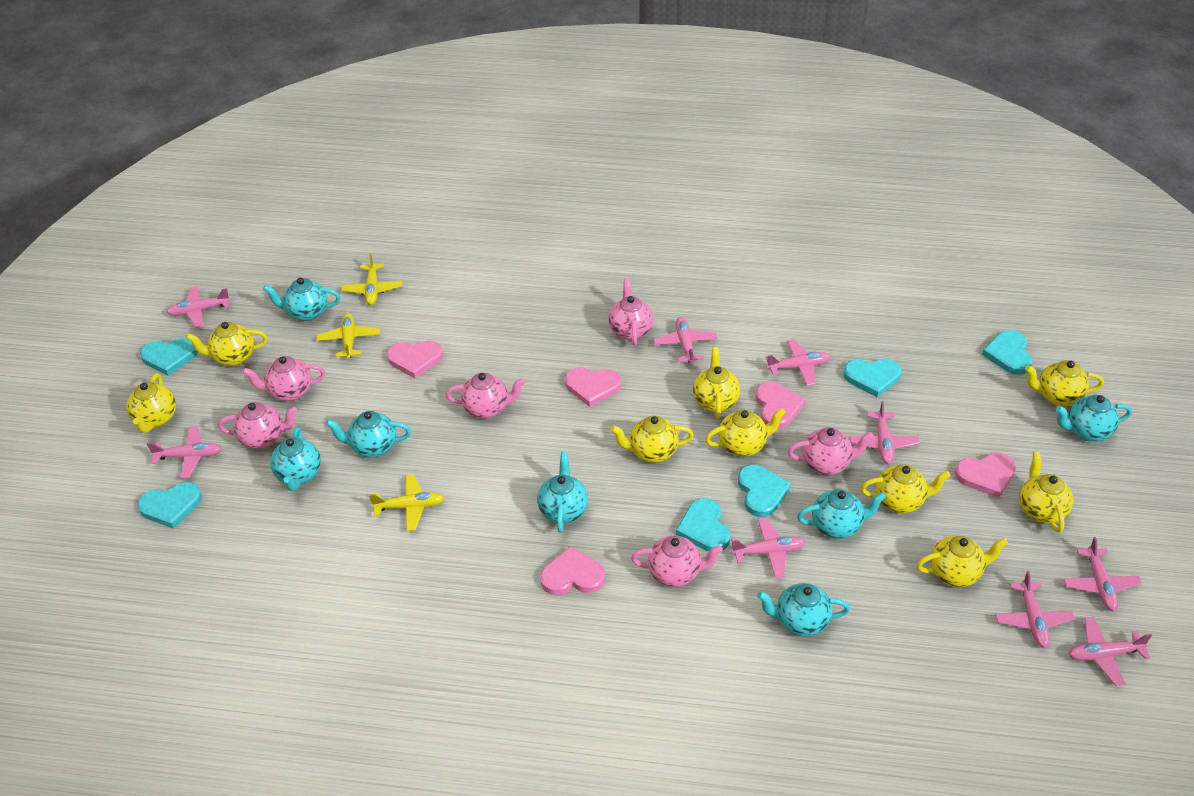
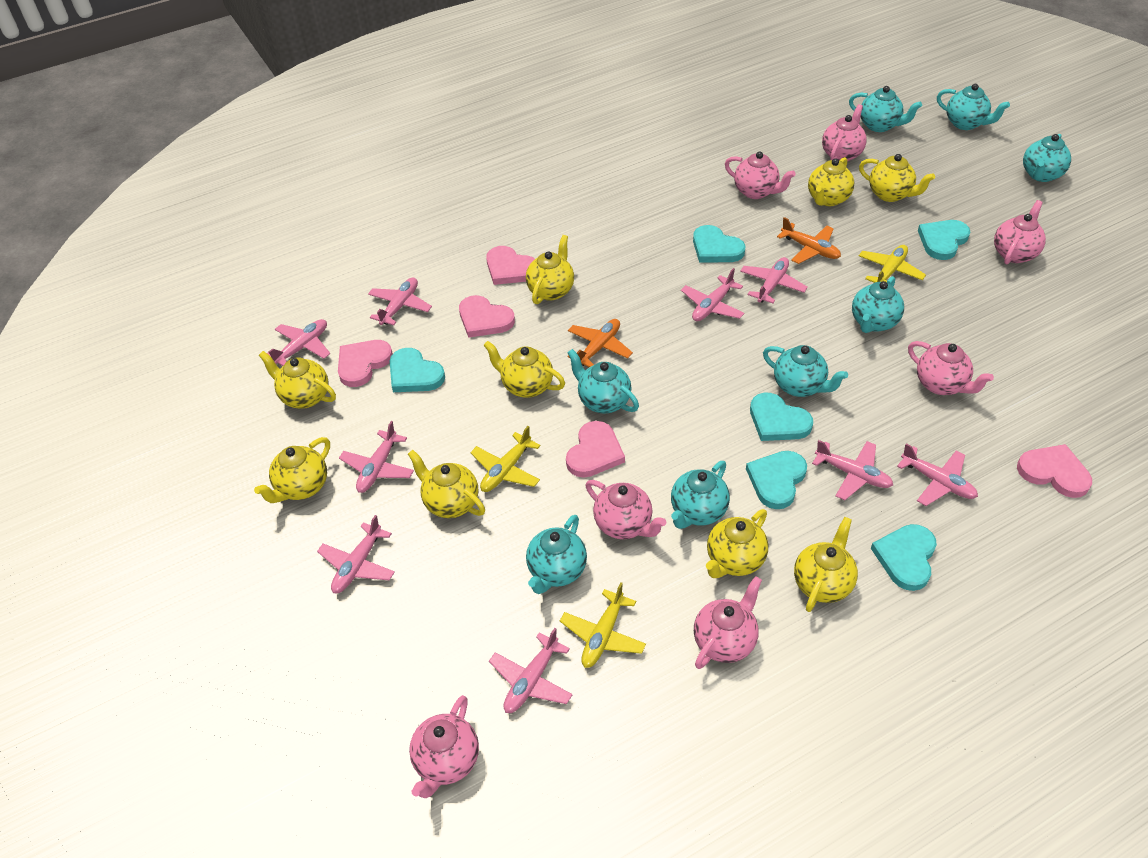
orange plane: none = 0 -> [567,319,633,367] [777,217,841,264] = 2
pink teapot: [218,402,297,448] [242,356,326,401] [446,373,525,418] [609,279,653,345] [631,536,723,587] [788,427,874,475] = 6 -> [409,695,479,798] [586,480,666,539] [694,576,762,669] [725,152,796,199] [822,104,867,162] [908,341,994,395] [994,200,1046,264] = 7
turquoise teapot: [263,278,340,321] [270,427,321,491] [326,411,411,458] [537,452,588,533] [757,583,850,637] [797,489,886,539] [1056,395,1132,442] = 7 -> [526,515,587,594] [567,349,639,413] [671,461,730,529] [763,345,848,397] [849,86,922,132] [852,276,904,333] [937,84,1010,130] [1023,134,1071,182] = 8

